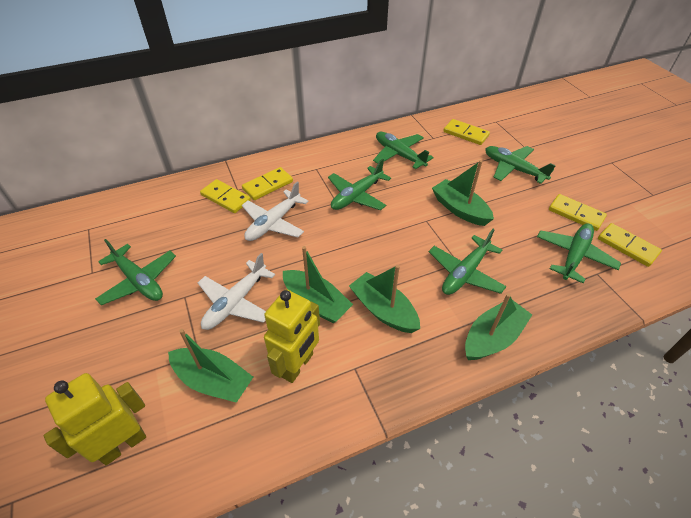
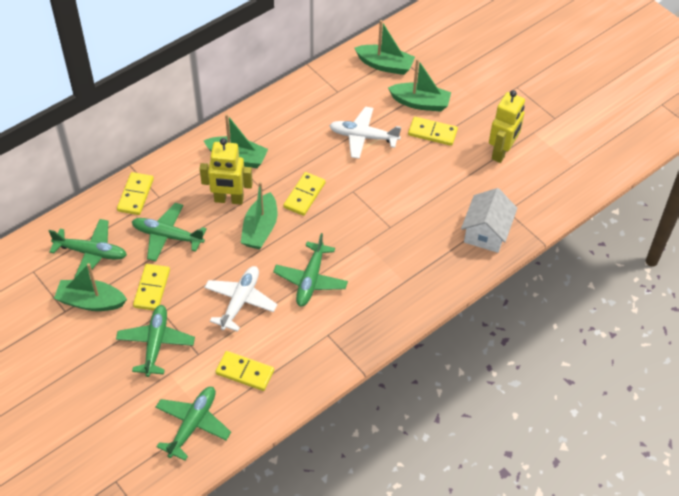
green plane: [95,239,176,305] [328,159,391,210] [373,132,434,169] [429,229,507,295] [485,146,556,184] [537,223,621,284] = 6 -> [49,219,127,278] [116,305,195,377] [132,203,207,261] [155,387,231,461] [273,233,348,307] = 5
white house: none = 0 -> [461,188,517,253] = 1

